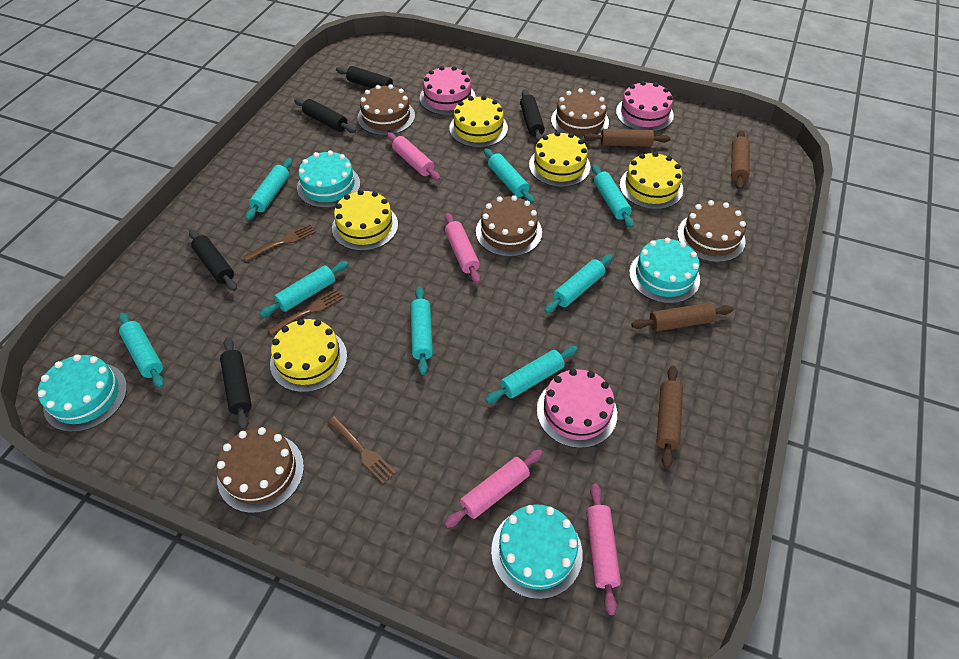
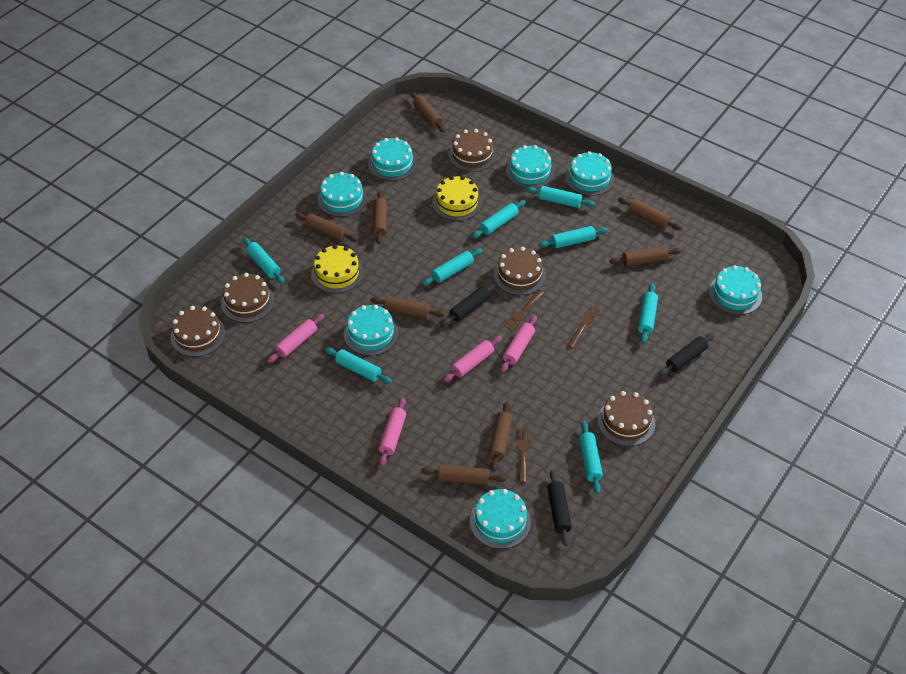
black rolling pin: [189,229,237,291] [220,337,252,430] [294,98,356,133] [336,66,404,90] [520,89,545,142] = 5 -> [442,283,498,326] [547,469,572,546] [659,333,715,376] = 3
brown rolling pin: [584,129,671,147] [631,303,733,332] [656,365,683,468] [731,130,750,190] = 4 -> [295,213,358,242] [370,296,445,319] [372,191,387,245] [411,92,445,133] [421,464,506,485] [489,401,512,471] [609,246,681,266] [618,197,682,230] = 8
pink cake: [420,66,476,115] [537,369,617,448] [616,81,674,132] = 3 -> none = 0
turquoise cake: [38,354,127,432] [297,150,360,208] [491,504,583,599] [629,238,700,304] = 4 -> [317,172,367,217] [344,305,398,356] [368,138,417,181] [470,489,531,549] [506,145,554,188] [565,151,614,196] [709,265,762,315] = 7
yellow cake: [270,319,347,392] [332,190,398,251] [450,96,508,148] [529,131,590,187] [620,152,683,209] = 5 -> [311,245,363,293] [432,176,482,221] = 2

